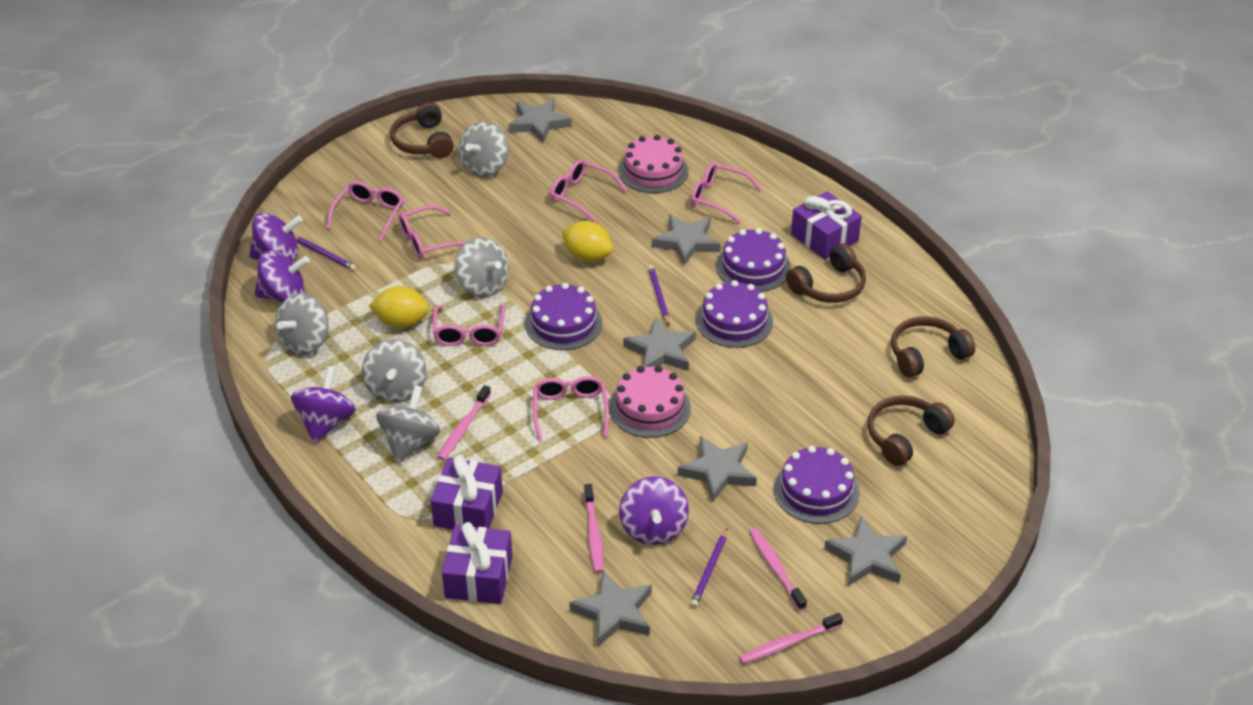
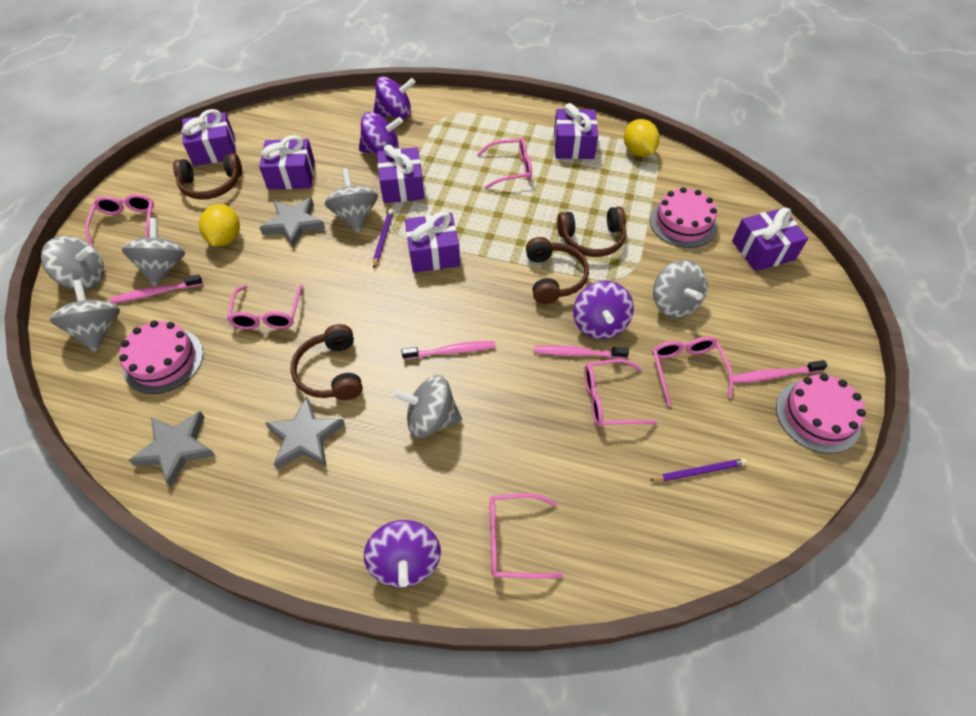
grey spinning top: [275,293,329,356] [362,339,426,403] [376,385,440,463] [455,237,509,297] [459,121,509,177] = 5 -> [41,236,104,289] [50,280,120,352] [122,218,185,286] [325,168,378,233] [393,375,462,438] [653,260,708,318] = 6
grey star: [509,98,572,143] [569,570,652,646] [623,318,696,371] [652,214,721,265] [678,436,757,502] [824,516,907,586] = 6 -> [128,411,215,487] [260,197,325,248] [265,397,345,469] = 3
pink cake: [609,366,691,438] [619,135,688,193] = 2 -> [119,320,203,394] [650,187,717,248] [776,374,866,453] = 3
purple cake: [525,283,602,350] [696,280,773,348] [716,228,791,292] [774,446,860,524] = 4 -> none = 0
purple gift: [431,455,503,529] [442,522,513,604] [791,191,862,259] = 3 -> [182,109,236,166] [259,135,315,190] [377,145,424,203] [405,212,460,273] [554,103,598,159] [732,207,808,271] = 6
purple pencil: [295,236,356,271] [648,265,670,326] [690,529,727,607] = 3 -> [373,209,394,268] [649,458,747,481] = 2

